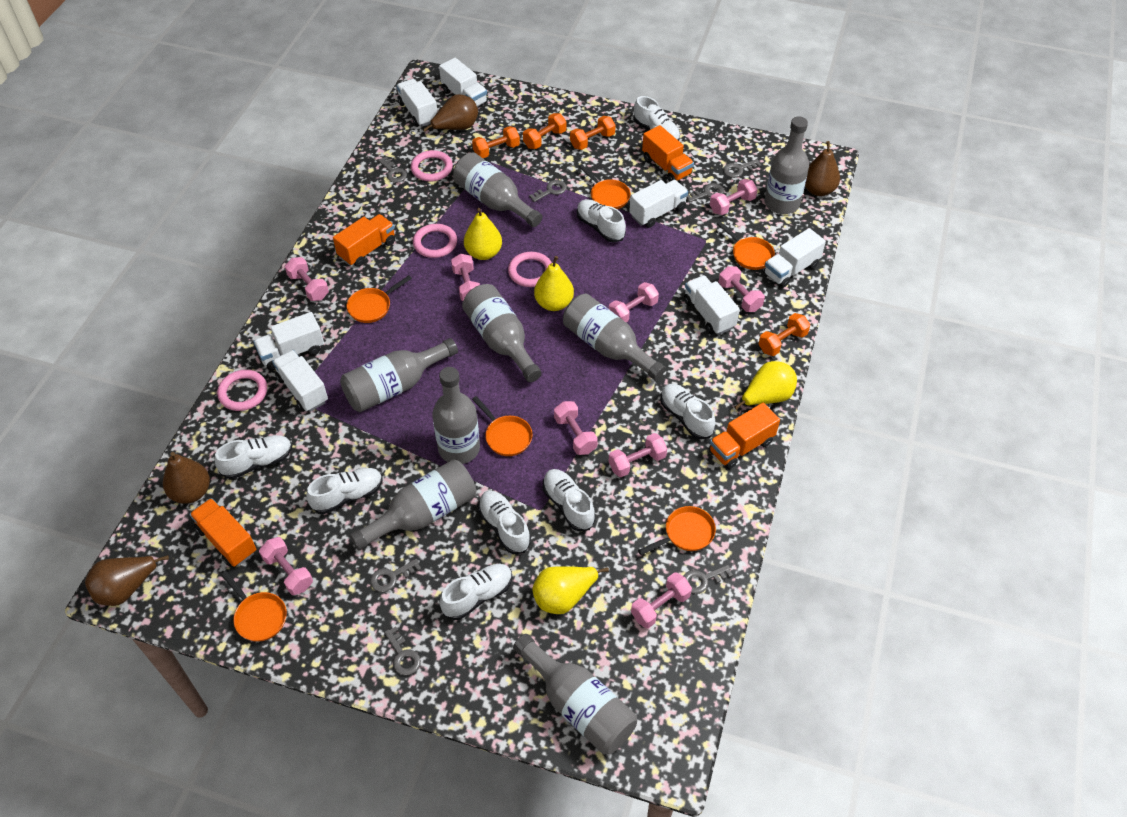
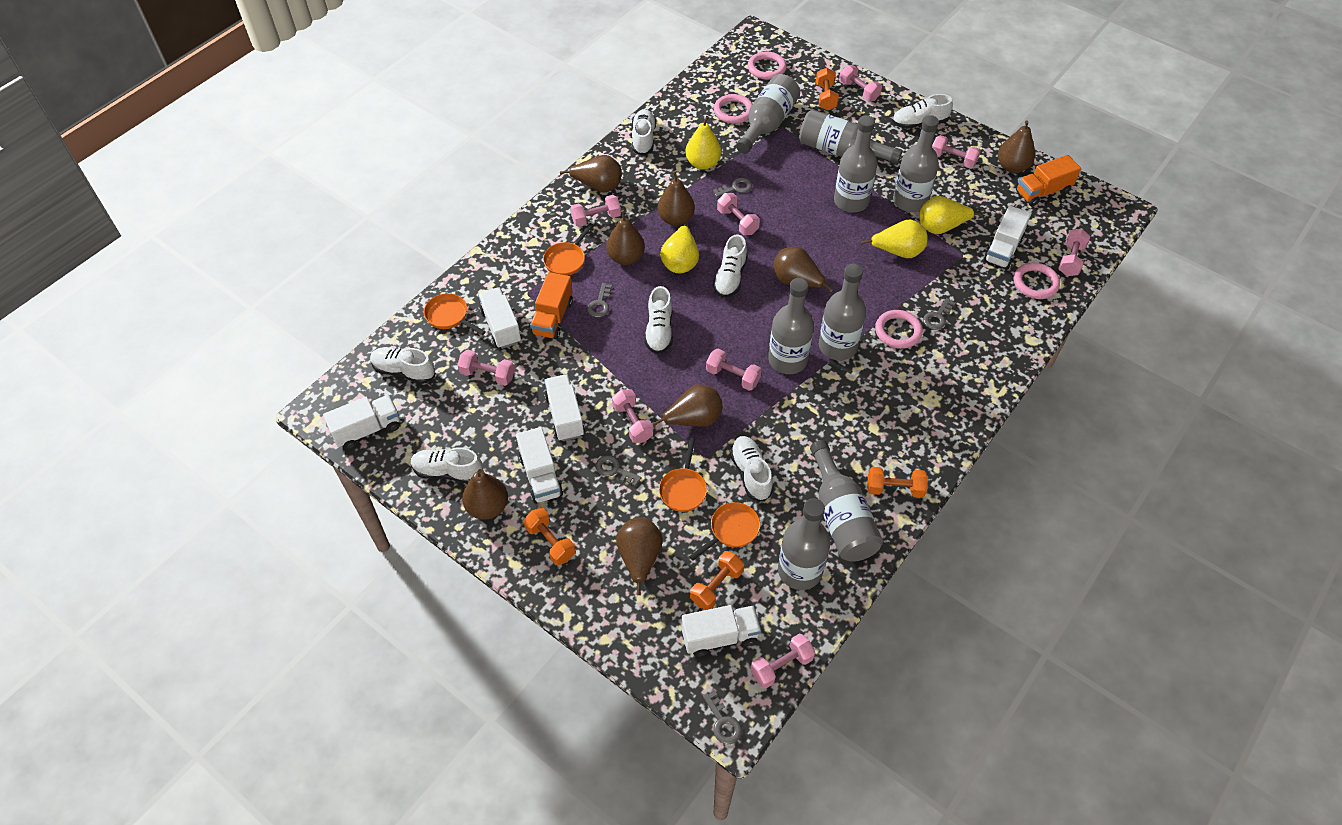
brown pear: [85,555,169,606] [163,452,210,504] [423,94,478,132] [805,141,840,196] = 4 -> [462,469,508,520] [560,155,621,192] [606,210,645,265] [616,517,663,595] [652,384,723,427] [657,171,695,226] [773,247,833,292] [998,120,1035,173] = 8
grey key: [370,559,421,592] [378,156,407,183] [384,627,421,676] [529,180,567,202] [684,565,733,594] [686,183,724,203] [723,159,761,178] = 7 -> [587,283,612,317] [596,455,642,486] [703,691,742,744] [713,178,752,197] [923,298,956,330] = 5
orange pan: [221,571,287,642] [347,275,412,323] [472,396,533,456] [578,164,631,209] [638,506,716,555] [717,221,775,270] = 6 -> [424,293,486,335] [543,223,594,276] [659,438,707,512] [689,502,760,561] = 4
orange truck: [190,498,257,567] [333,214,395,267] [642,125,694,182] [709,403,780,469] = 4 -> [530,272,573,340] [1016,155,1081,206] = 2
white shoe: [215,435,292,479] [306,468,382,514] [440,564,512,620] [478,491,531,554] [543,469,595,531] [577,199,626,243] [633,96,680,141] [660,384,715,439] = 8 -> [370,347,435,384] [411,447,483,483] [632,109,656,156] [644,286,673,354] [713,235,748,298] [730,436,773,502] [892,94,953,129] = 7
white truck: [253,312,324,370] [272,350,328,412] [396,79,437,127] [439,58,488,107] [629,180,688,228] [684,275,740,335] [764,228,826,288] = 7 -> [323,395,400,450] [478,287,521,349] [516,427,563,504] [544,374,585,441] [681,605,761,657] [983,206,1031,270] = 6

